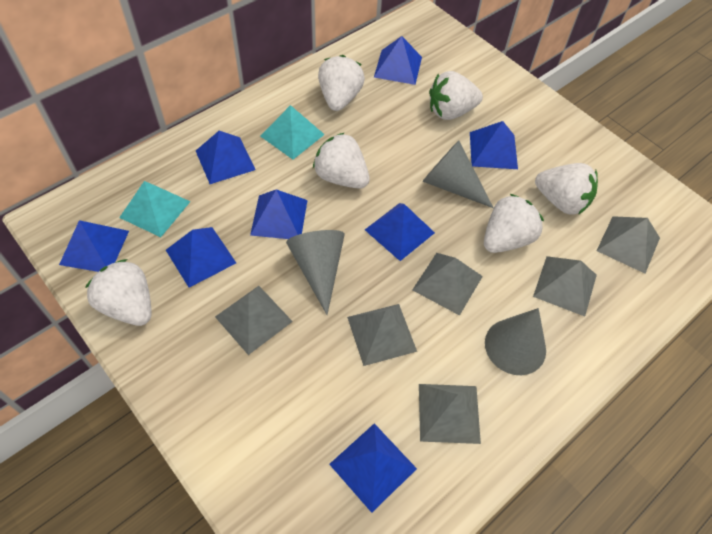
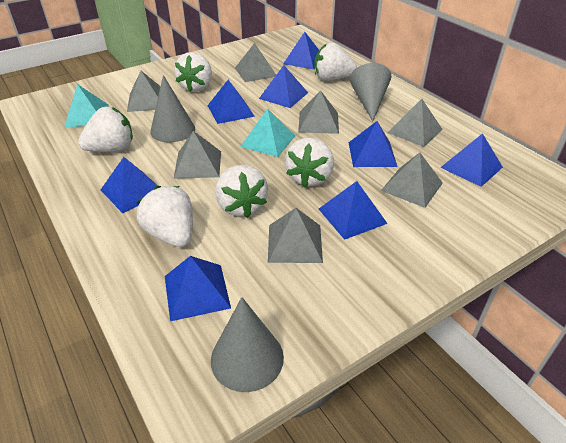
grey pyramid: [215,286,293,355] [347,304,417,366] [412,253,483,316] [419,384,481,444] [533,256,597,316] [597,216,660,273] = 6 -> [127,71,160,112] [174,131,221,179] [235,43,276,82] [268,208,323,263] [298,90,339,134] [381,152,443,208] [387,99,443,147] = 7

